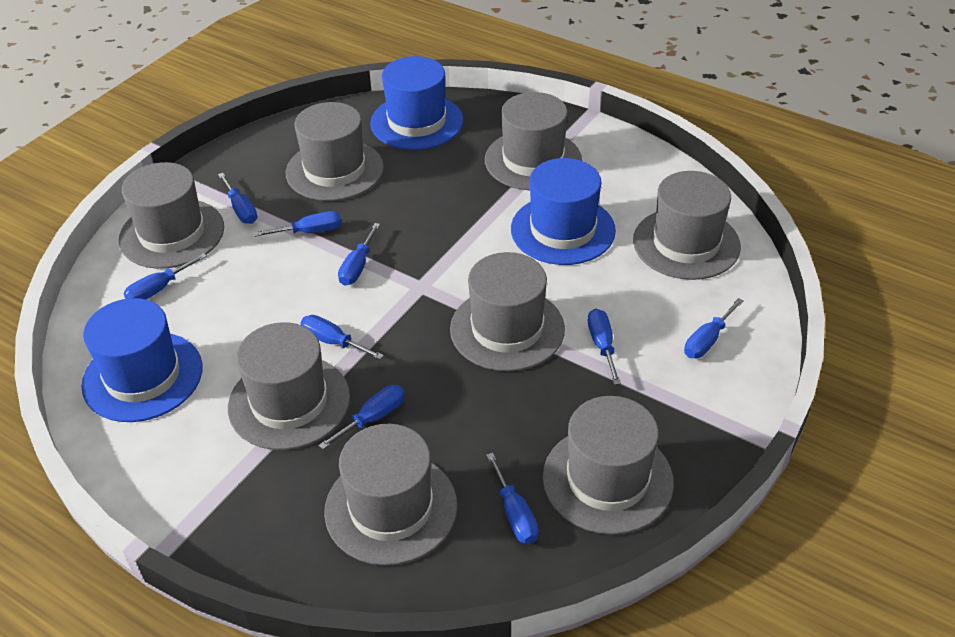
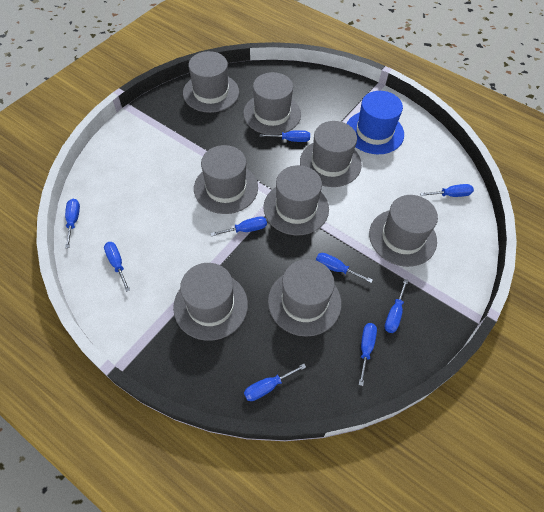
blue hat: [81,298,203,422] [370,56,463,150] [511,158,616,265] = 3 -> [347,91,404,154] = 1

